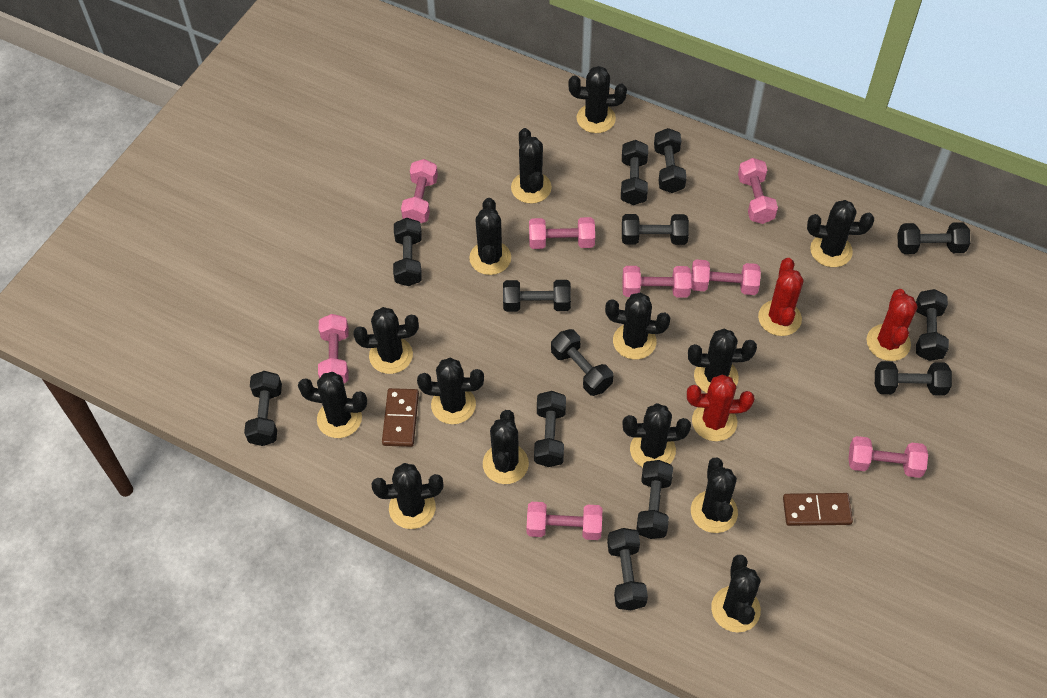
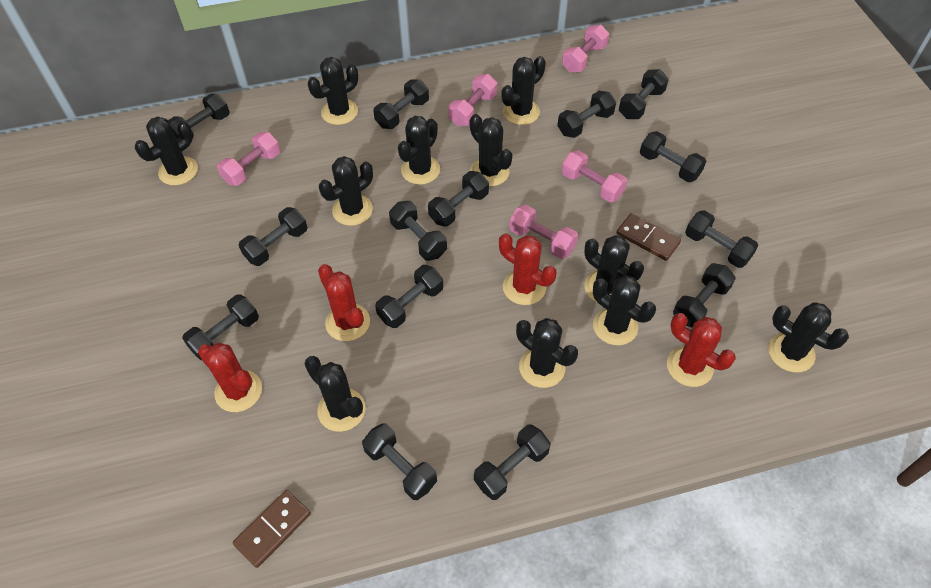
black cactus: [298,372,367,438] [353,307,419,374] [371,463,443,529] [417,357,484,424] [469,198,511,275] [483,410,529,484] [511,128,552,204] [569,66,627,133] [605,292,670,360] [622,403,691,467] [688,329,757,393] [691,458,738,533] [711,555,761,633] [807,200,874,267] = 14 -> [135,117,198,186] [304,356,365,432] [308,57,358,125] [319,156,373,226] [398,116,440,185] [470,114,513,186] [502,56,546,125] [516,318,578,388] [584,235,644,303] [593,275,656,345] [768,302,849,372] = 11
black dumbbell: [244,371,282,446] [393,218,422,286] [503,280,571,312] [534,391,566,467] [551,329,613,396] [607,528,648,610] [621,140,648,205] [622,214,689,245] [636,460,673,539] [654,128,687,193] [875,361,952,396] [898,222,970,254] [916,289,949,361] = 13 -> [168,93,230,140] [182,294,259,360] [239,207,308,266] [362,423,437,500] [373,79,429,129] [375,265,443,328] [389,201,447,261] [428,171,489,227] [474,424,551,500] [557,91,616,138] [619,69,669,119] [640,131,706,182] [673,263,736,327] [685,210,758,268] = 14
pink dumbbell: [318,314,349,383] [401,159,438,223] [527,502,602,540] [529,217,595,249] [622,266,691,298] [691,259,761,295] [738,158,778,224] [848,436,928,478] = 8 -> [217,132,280,186] [448,74,497,126] [509,205,578,259] [562,25,609,73] [562,150,627,202] = 5
red cactus: [687,374,754,441] [758,258,804,336] [866,289,918,361] = 3 -> [198,343,262,412] [318,264,370,341] [499,233,557,305] [667,313,736,387] = 4

